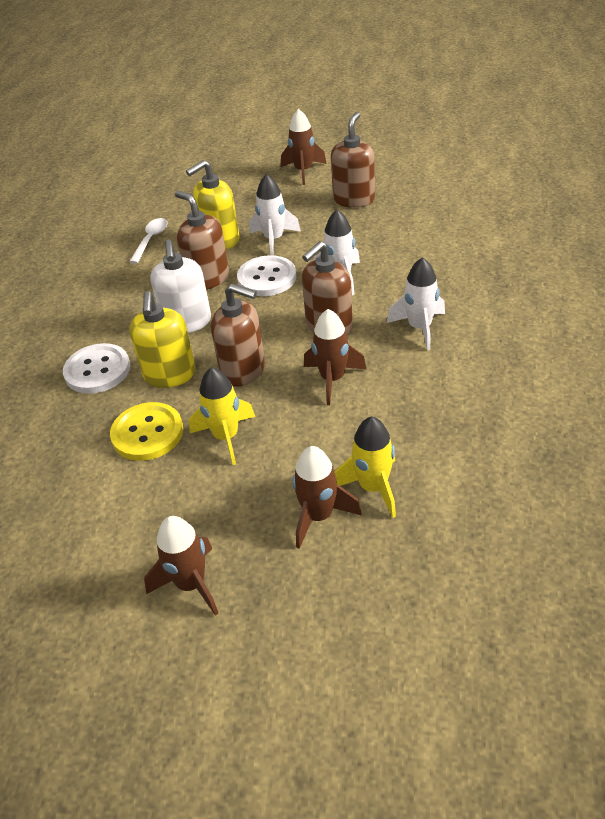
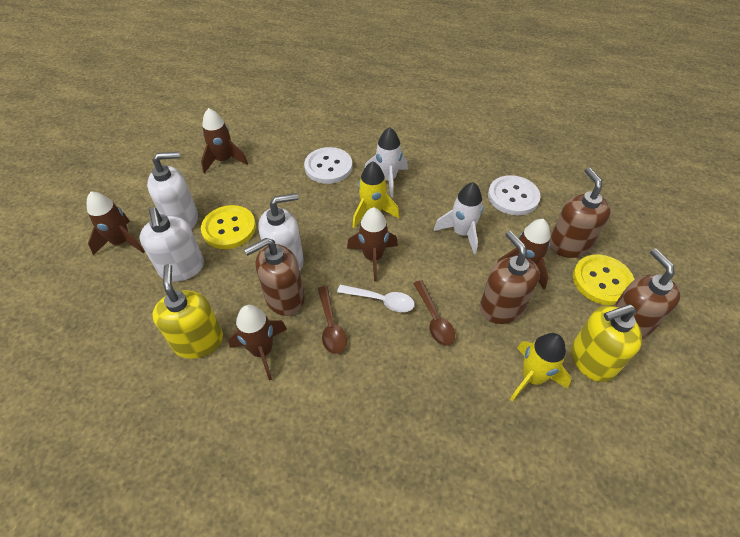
brown rocket: [144,516,219,616] [281,109,327,185] [292,446,362,549] [304,309,367,405] = 4 -> [87,191,145,255] [201,108,248,173] [228,305,287,381] [347,207,398,282] [497,219,551,290] = 5
brown spoon: none = 0 -> [318,286,347,354] [413,280,455,346] = 2
white rocket: [249,174,301,255] [312,210,360,295] [387,257,445,350] = 3 -> [364,127,408,198] [434,182,483,254] = 2
white soap dispenser: [150,240,211,333] = 1 -> [140,207,204,282] [147,152,198,229] [258,193,304,270] = 3
yellow button: [110,402,183,461] = 1 -> [201,205,256,249] [573,255,635,305] = 2

